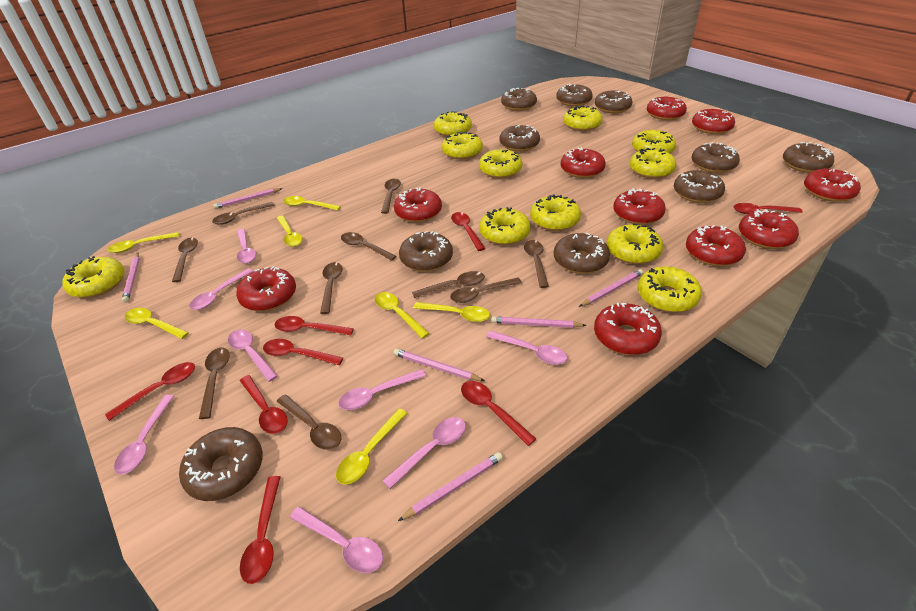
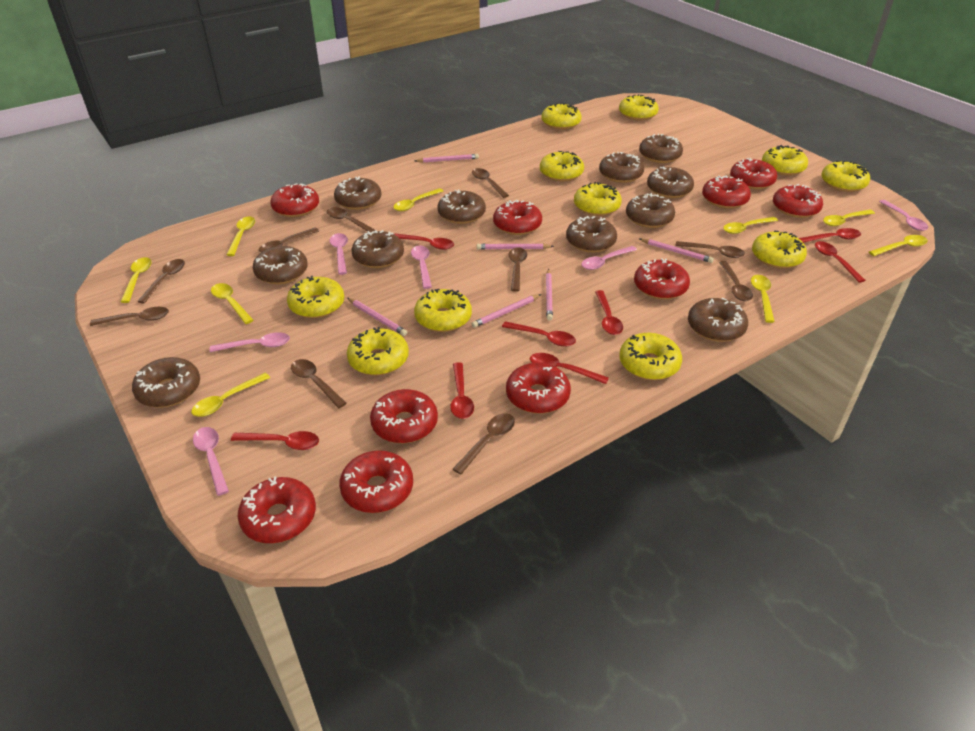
brown donut: [179,427,263,501] [399,231,453,272] [500,125,540,152] [501,88,537,111] [554,233,610,274] [556,84,593,107] [595,91,632,113] [674,170,725,203] [692,142,740,173] [783,142,834,173] = 10 -> [132,357,200,408] [253,246,308,284] [334,176,381,210] [352,230,404,268] [437,189,486,224] [566,216,617,253] [599,152,644,183] [626,193,675,228] [639,134,683,163] [647,166,694,198] [688,298,748,342] = 11
pink spoon: [114,395,174,475] [189,268,253,310] [228,330,278,382] [237,229,256,264] [290,507,383,573] [339,369,426,410] [383,417,466,489] [486,330,567,365] = 8 -> [193,427,229,496] [209,332,290,352] [330,233,348,275] [411,246,432,289] [582,246,637,270] [879,200,928,231] = 6
yellow spoon: [108,232,179,253] [125,308,189,339] [277,215,303,247] [283,196,341,210] [336,409,408,485] [375,292,430,339] [413,302,490,322] = 7 -> [121,257,152,303] [191,373,270,417] [211,283,254,324] [226,217,255,256] [393,188,443,211] [723,217,778,234] [751,275,775,323] [823,209,875,226] [869,235,928,256] = 9

